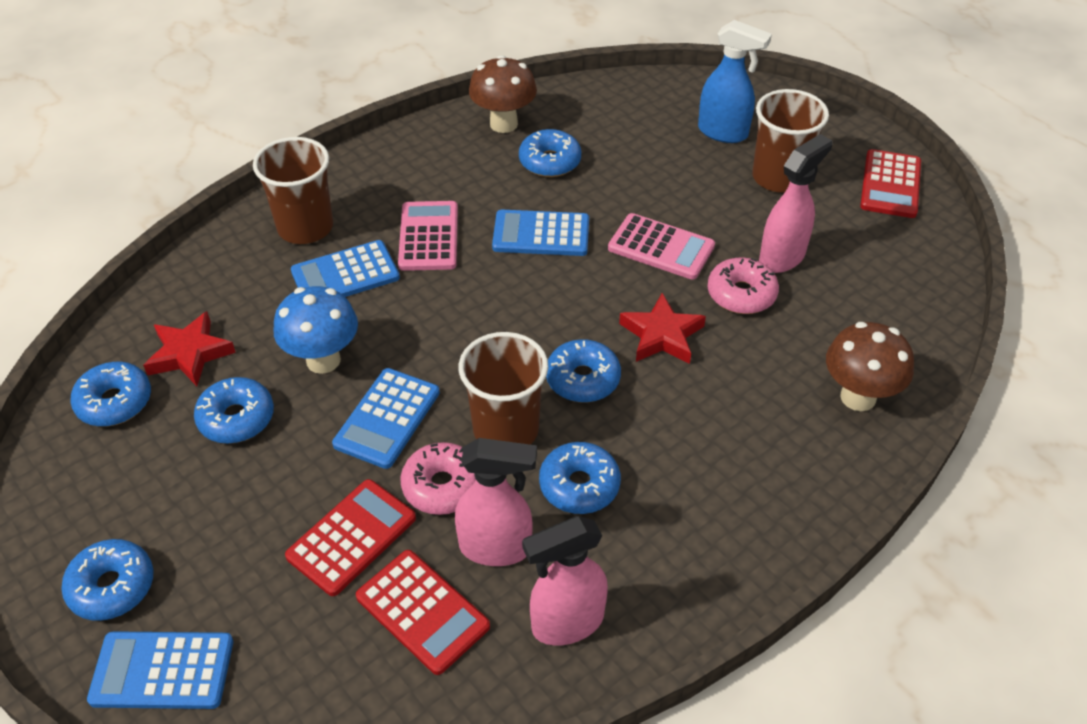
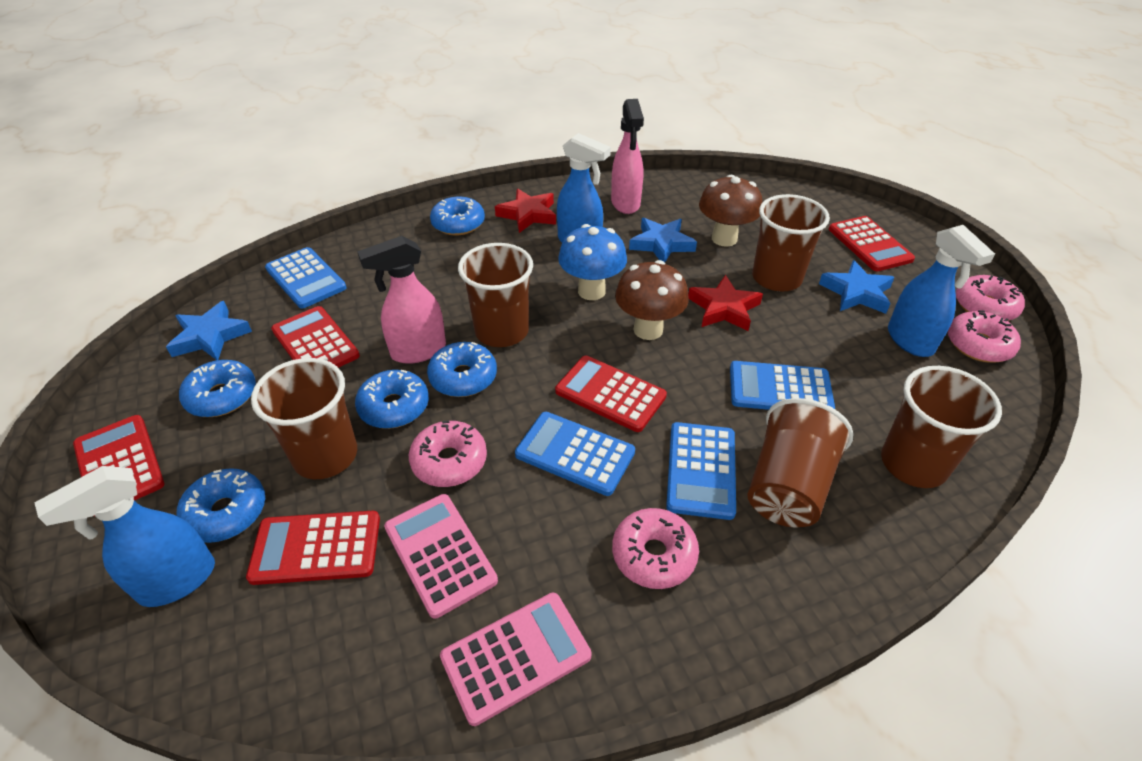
blue donut: [61,539,154,621] [70,362,151,426] [194,377,274,444] [519,129,581,177] [539,442,621,514] [546,339,621,402] = 6 -> [177,468,265,543] [179,360,256,417] [355,370,429,429] [427,342,497,397] [430,197,485,236] = 5
blue spray bottle: [698,20,772,143] = 1 -> [34,466,215,607] [557,133,611,242] [888,225,995,357] = 3
blue star: none = 0 -> [166,301,252,360] [629,218,697,263] [819,260,895,314] = 3
brown cup: [253,137,333,244] [459,332,548,445] [752,89,829,193] = 3 -> [251,358,357,479] [458,243,533,347] [747,398,853,527] [752,194,830,291] [881,366,1002,488] = 5
pink donut: [401,442,476,515] [707,257,779,314] = 2 -> [409,421,487,487] [612,508,699,589] [948,310,1021,363] [956,275,1025,321] = 4
pink spray bottle: [455,438,537,566] [522,516,608,646] [759,134,832,273] = 3 -> [357,236,446,364] [611,99,644,214] = 2
red calculator: [285,479,416,596] [356,550,490,675] [860,149,921,218] = 3 -> [73,415,164,517] [246,511,380,585] [271,306,360,368] [555,356,667,432] [829,216,915,271] = 5

